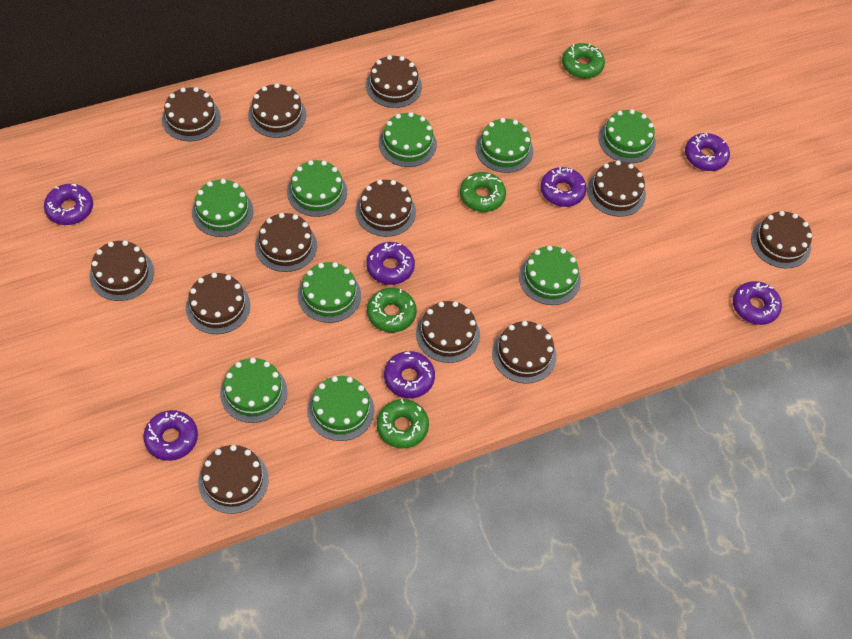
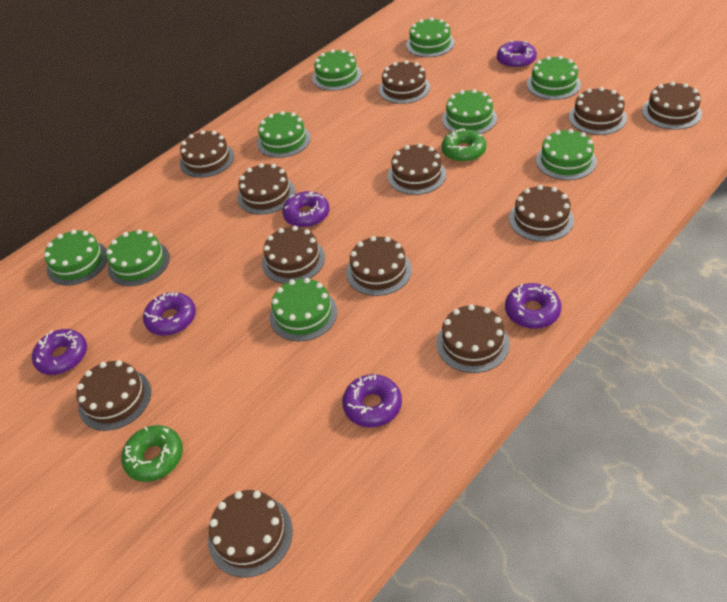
green donut: [367,288,417,332] [376,399,429,449] [460,172,506,212] [562,43,605,79] = 4 -> [121,425,183,482] [441,128,486,162] = 2
purple donut: [44,184,93,225] [143,410,198,461] [366,242,415,285] [384,351,435,398] [540,167,587,207] [685,133,730,171] [733,281,782,325] = 7 -> [32,329,87,375] [143,292,196,336] [282,191,329,228] [342,374,402,427] [497,40,537,69] [505,283,562,329] = 6

